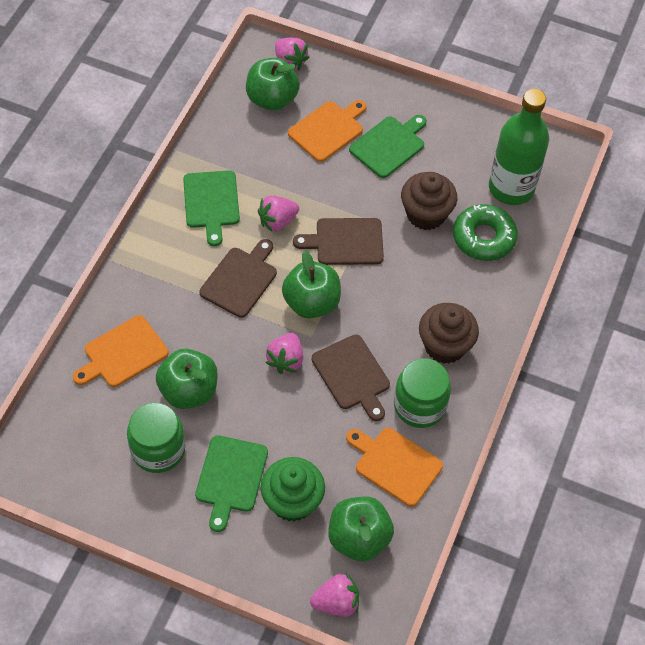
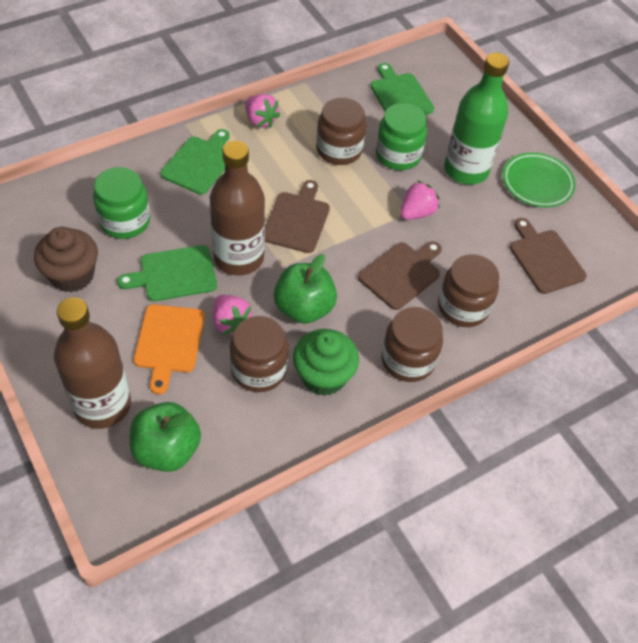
brown bottle: none = 0 -> [54,297,131,429] [210,141,265,276] = 2
brown cupcake: [401,172,457,230] [419,303,479,364] = 2 -> [34,227,98,292] = 1
brown jar: none = 0 -> [230,316,289,392] [316,98,366,165] [381,307,443,382] [438,254,499,327] = 4
green apple: [156,349,218,409] [246,58,300,111] [282,251,341,319] [329,497,394,562] = 4 -> [130,402,201,472] [274,254,337,324] = 2
green donut: [453,204,518,261] = 1 -> none = 0
green plate: none = 0 -> [503,152,576,207] = 1
orange cutting board: [73,315,169,387] [288,100,367,162] [346,428,443,507] = 3 -> [134,304,205,394] = 1
pink strawberry: [258,195,299,232] [266,333,303,374] [275,37,310,70] [310,573,359,617] = 4 -> [213,295,252,335] [245,94,280,128] [400,180,440,220] = 3

